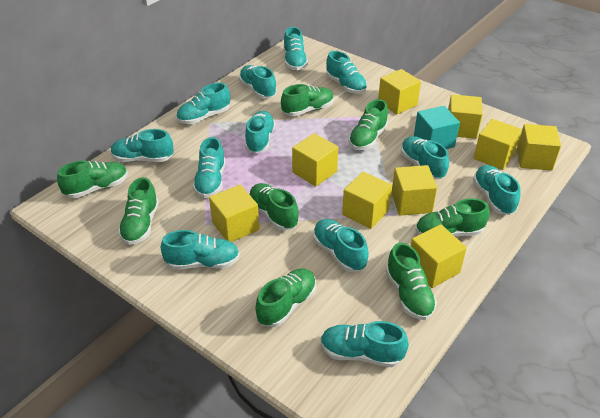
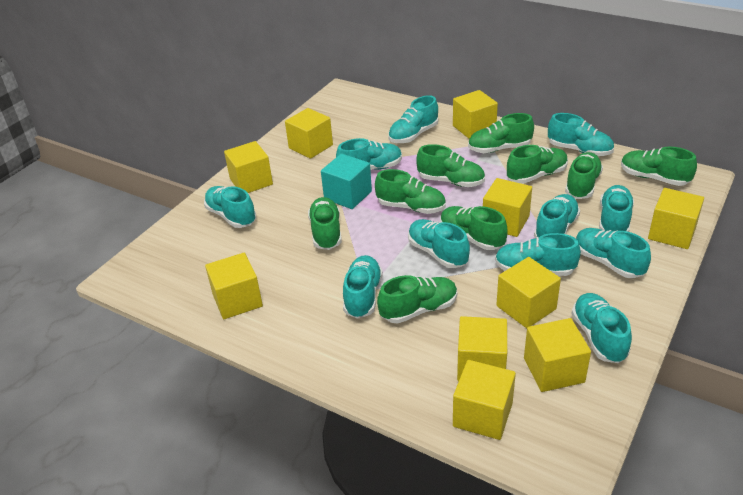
green shoe: [57,160,128,198] [118,177,159,245] [249,183,299,230] [256,268,316,327] [281,84,334,116] [348,99,388,150] [386,243,437,320] [415,198,490,236] = 8 -> [308,197,342,250] [375,169,446,214] [377,275,457,324] [416,144,485,187] [441,206,508,250] [468,113,534,153] [507,145,568,184] [565,152,603,199] [621,147,697,186] = 9
turquoise shoe: [111,129,174,162] [161,230,240,270] [176,83,230,124] [193,137,226,198] [239,65,277,99] [245,111,275,154] [284,27,308,70] [313,219,369,272] [321,321,409,367] [326,51,367,94] [401,136,449,179] [473,165,521,215] = 12 -> [204,186,256,228] [336,138,402,170] [343,255,383,319] [388,95,438,143] [408,219,470,268] [495,233,581,276] [534,194,580,238] [548,113,614,156] [571,293,632,363] [576,228,651,278] [599,185,634,232] = 11
yellow cube: [209,185,259,242] [292,133,338,187] [342,172,392,229] [378,69,421,115] [392,165,437,216] [411,224,467,288] [448,94,483,139] [474,119,522,170] [517,124,561,171] = 9 -> [205,253,263,319] [224,141,273,193] [285,108,333,159] [453,90,498,139] [453,360,516,440] [457,316,507,381] [483,178,532,237] [496,257,561,328] [524,318,591,392] [648,188,704,249] = 10

